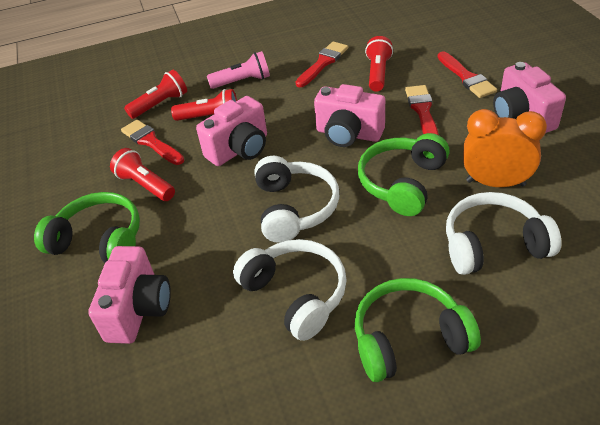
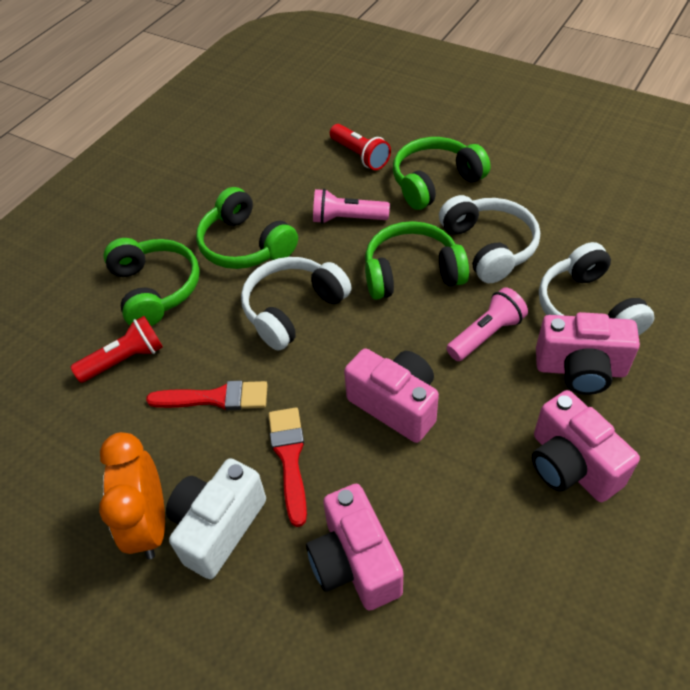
green headphones: [34,192,140,263] [355,278,481,382] [358,133,450,216] = 3 -> [103,238,200,326] [196,187,298,269] [365,221,469,300] [393,137,490,210] = 4
pink flashlight: [207,51,270,89] = 1 -> [313,189,390,224] [446,287,528,361] = 2
red brush: [121,119,184,165] [296,41,348,87] [405,85,439,135] [437,51,497,98] = 4 -> [146,380,268,410] [268,408,307,527] = 2
red flashlight: [110,148,175,201] [124,70,187,119] [171,89,237,121] [365,36,393,92] = 4 -> [71,316,163,383] [330,124,391,170] = 2
white camera: none = 0 -> [166,458,266,579] = 1

